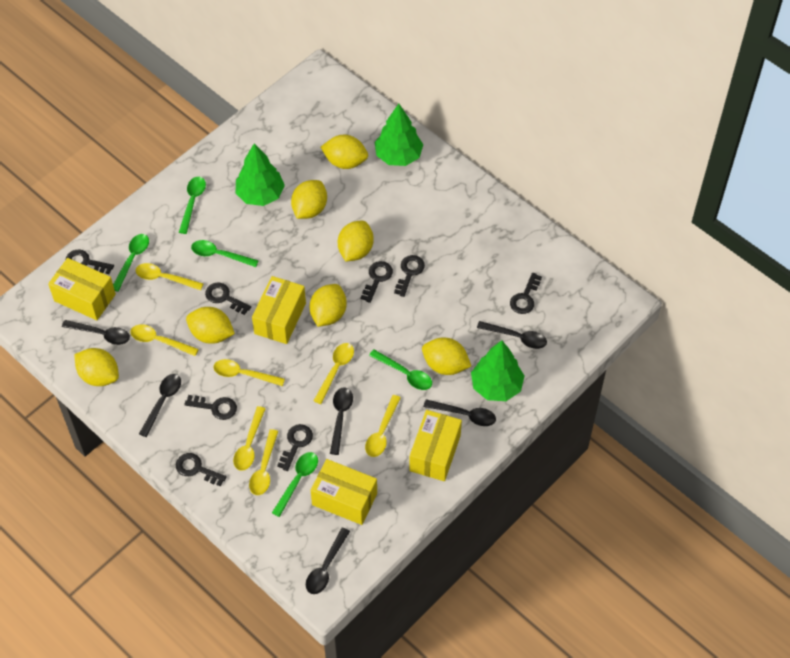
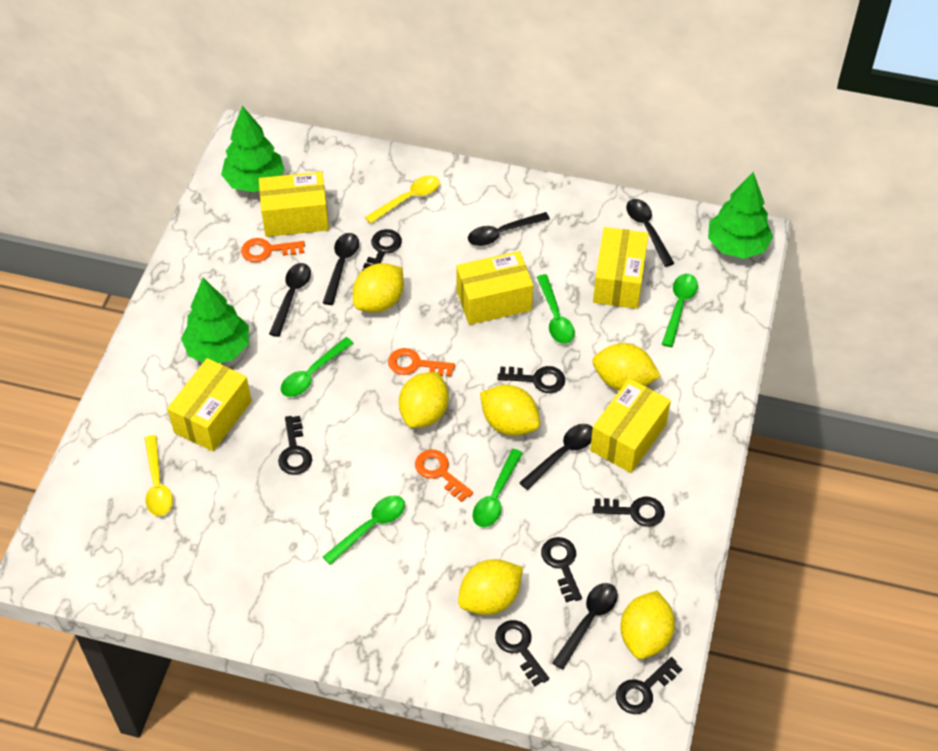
black key: [66,249,114,274] [176,453,227,486] [185,395,237,420] [205,282,251,315] [277,424,313,471] [360,261,393,303] [394,255,425,297] [510,273,542,314] = 8 -> [278,416,312,475] [361,229,402,272] [495,620,549,686] [498,366,565,393] [541,537,582,602] [593,497,665,527] [616,657,682,714] = 7
orange key: none = 0 -> [241,238,305,262] [388,348,455,376] [415,450,473,502] = 3
yellow box: [48,258,116,320] [252,276,306,344] [311,459,377,525] [409,410,462,481] = 4 -> [167,358,252,452] [259,172,329,237] [456,251,533,325] [590,378,671,473] [593,227,648,309] = 5
yellow lemon: [74,348,119,386] [186,307,235,344] [291,180,327,219] [310,284,347,327] [321,135,368,169] [338,221,374,261] [422,338,471,375] = 7 -> [353,263,404,313] [399,372,449,428] [458,559,523,615] [480,385,540,436] [593,343,661,391] [620,590,675,659] = 6
yellow spoon: [130,324,199,356] [136,263,204,290] [213,359,285,386] [233,406,266,471] [249,429,278,495] [314,343,354,404] [365,395,401,457] = 7 -> [145,435,173,516] [365,175,440,224] = 2

